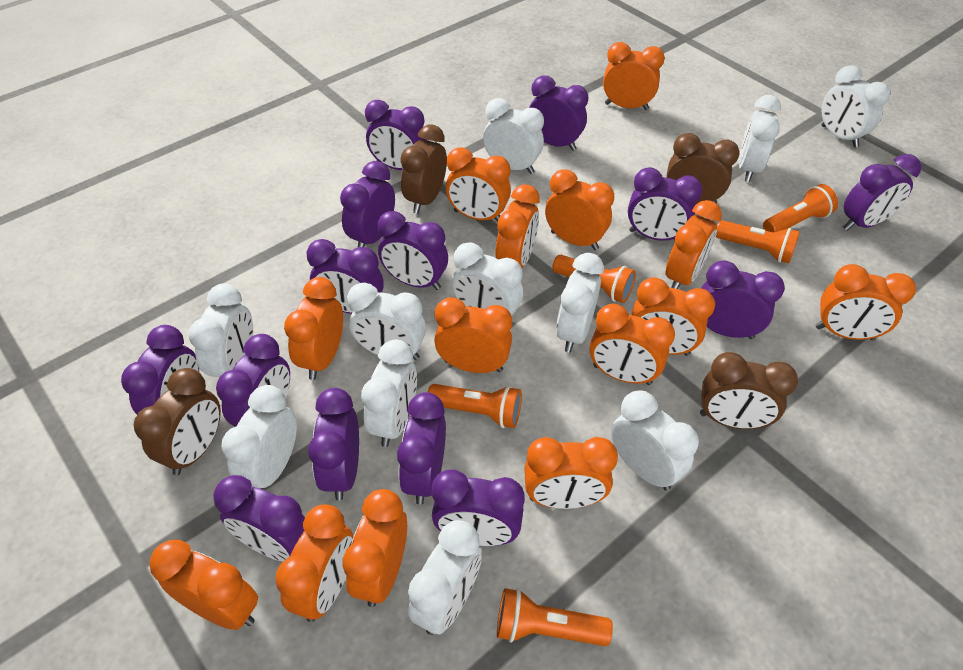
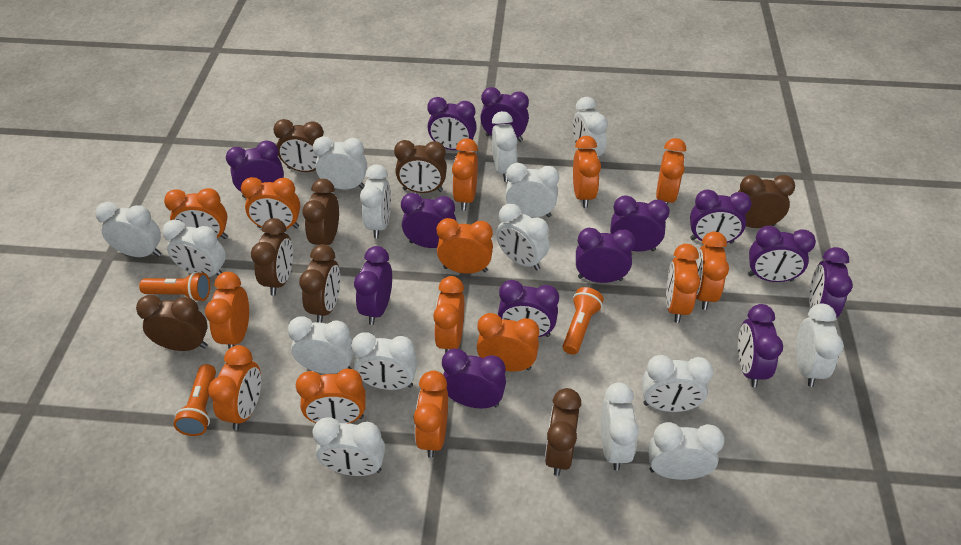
brown clock: [134,368,221,475] [400,124,447,214] [666,133,740,204] [700,352,798,429] = 4 -> [136,295,208,351] [251,218,293,296] [273,119,323,172] [299,244,340,323] [302,179,339,245] [394,140,447,193] [545,388,581,476] [738,175,795,228] = 8
orange flashlight: [428,384,522,428] [497,588,613,646] [552,255,636,303] [716,220,800,263] [763,184,838,232] = 5 -> [139,272,210,302] [173,364,216,436] [563,287,604,355] = 3
purple clock: [121,325,199,415] [213,475,305,562] [216,334,290,427] [306,239,384,314] [308,388,359,500] [340,161,395,247] [365,100,427,170] [378,211,448,290] [397,392,446,505] [432,469,525,546] [529,76,588,151] [628,167,702,241] [701,260,785,339] [843,154,921,231] = 14 -> [226,140,284,198] [354,246,392,325] [401,193,456,248] [427,97,477,150] [442,349,506,408] [480,87,529,142] [498,280,559,337] [576,228,635,283] [610,195,670,252] [690,189,752,243] [738,304,783,387] [748,226,816,282] [809,247,853,318] = 13
white clock: [189,283,253,377] [221,385,297,489] [347,283,426,360] [361,339,417,447] [408,520,482,635] [451,243,523,316] [483,98,544,174] [556,253,604,353] [611,390,699,491] [738,95,781,182] [822,65,890,148] = 11 -> [95,202,161,257] [162,219,226,277] [288,316,354,374] [312,417,385,476] [313,136,367,189] [351,332,417,390] [360,165,391,238] [492,111,517,182] [496,204,549,271] [505,163,559,217] [573,97,608,156] [601,382,639,471] [642,355,713,412] [648,422,725,480] [796,303,844,387] = 15

